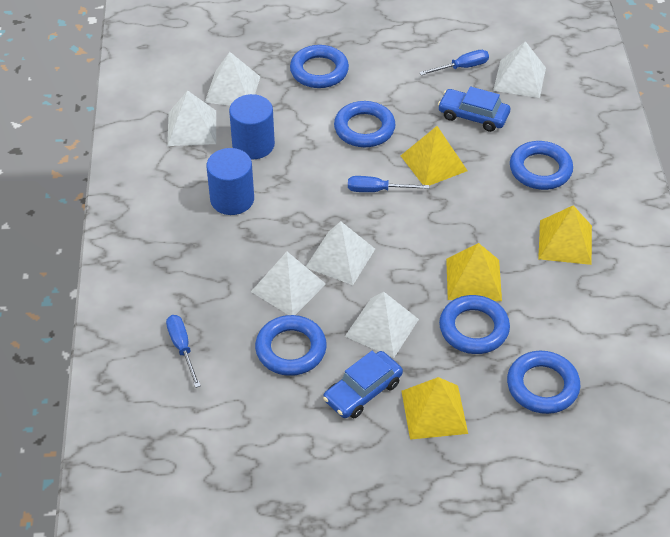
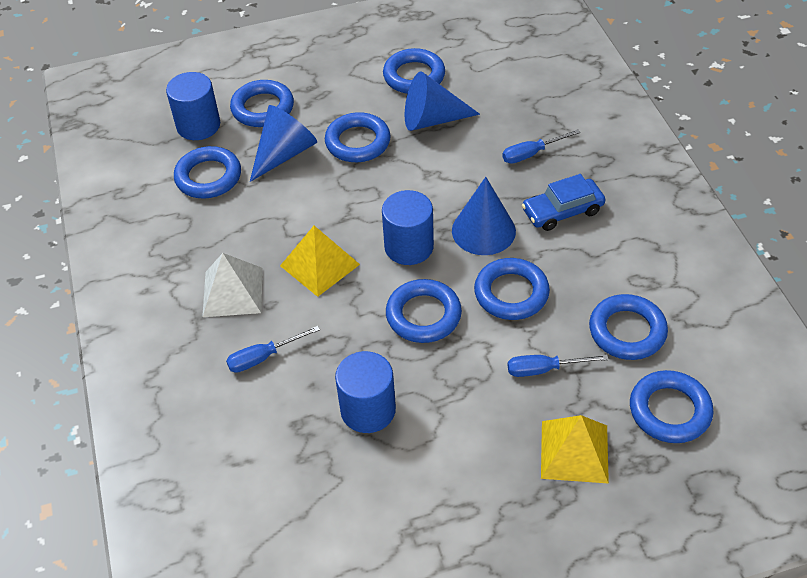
blue car: [323,351,403,418] [438,86,510,132] = 2 -> [522,174,605,231] = 1
blue cone: none = 0 -> [250,105,317,182] [405,72,480,131] [452,177,516,255] = 3
blue cylinder: [206,148,254,215] [229,94,275,159] = 2 -> [166,72,220,140] [335,351,396,433] [382,190,434,265] = 3
blue ring: [255,315,327,376] [290,45,349,88] [334,101,396,147] [439,295,510,354] [507,351,580,414] [510,141,573,190] = 6 -> [174,146,241,199] [230,80,294,127] [325,112,391,162] [383,48,445,94] [386,279,462,343] [474,258,550,320] [589,294,668,360] [630,370,714,443] = 8
white pyramid: [167,90,216,146] [205,52,260,106] [251,252,326,315] [306,221,375,285] [345,292,419,358] [493,41,546,98] = 6 -> [202,253,263,317] = 1
yellow pyramid: [401,126,468,186] [402,377,468,440] [446,243,502,301] [538,205,592,265] = 4 -> [280,226,360,297] [541,415,609,484] = 2

